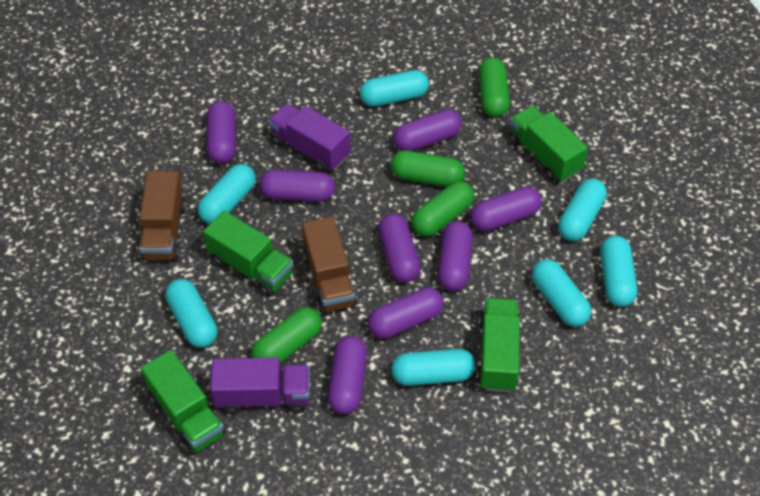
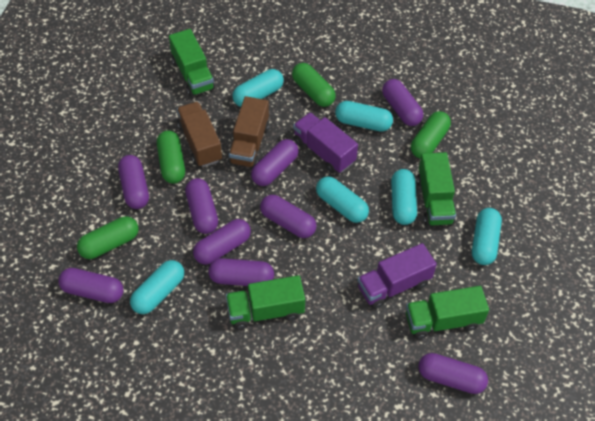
purple capsule: [207,101,236,164] [259,170,335,202] [328,336,367,414] [368,287,444,339] [378,214,420,283] [393,109,462,151] [438,221,473,291] [470,186,542,232] = 8 -> [58,268,123,303] [118,155,149,209] [185,178,218,234] [193,219,251,265] [208,258,274,286] [251,139,299,186] [260,195,317,238] [382,79,423,126] [418,353,488,394] = 9
turquoise capsule: [165,279,217,348] [197,164,256,224] [360,70,429,107] [391,349,475,386] [532,259,591,327] [558,178,607,241] [600,236,637,307] = 7 -> [130,260,184,314] [232,69,284,107] [316,176,369,223] [335,101,393,132] [391,169,417,225] [472,208,502,265] = 6

